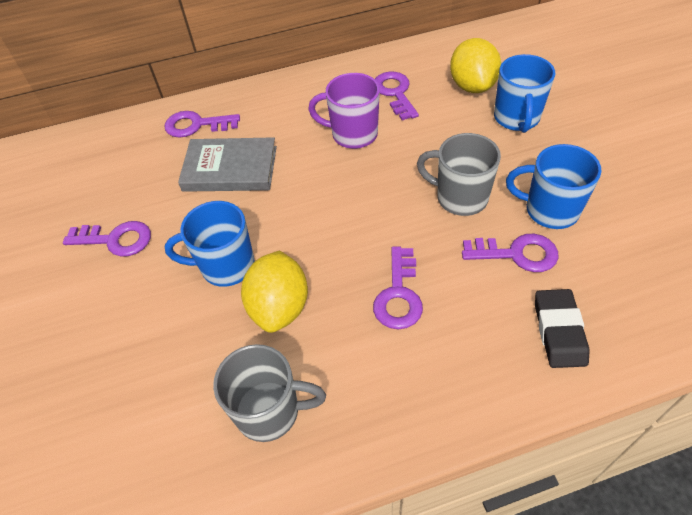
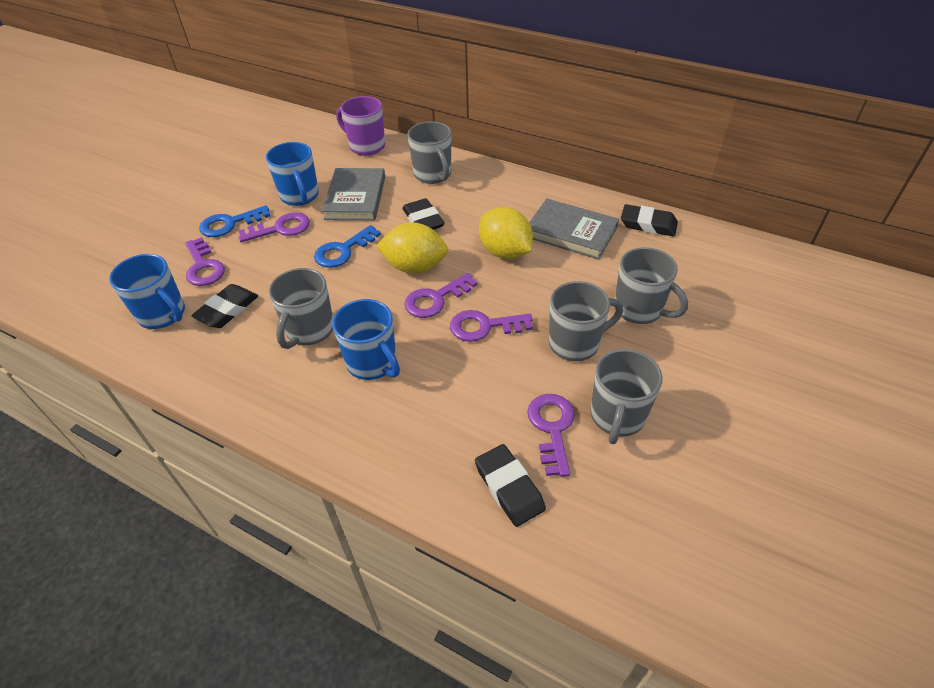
black eraser: [535,289,590,368] = 1 -> [191,284,258,328] [402,198,445,230] [475,444,546,527] [621,204,678,237] = 4
blue key: none = 0 -> [199,205,270,237] [314,225,381,268] = 2
grey book: [178,137,277,192] = 1 -> [322,168,385,220] [529,199,619,260] = 2
grey mug: [213,344,326,442] [417,133,501,216] = 2 -> [269,268,333,349] [407,121,451,184] [549,281,623,361] [590,349,662,444] [615,247,688,324] = 5

